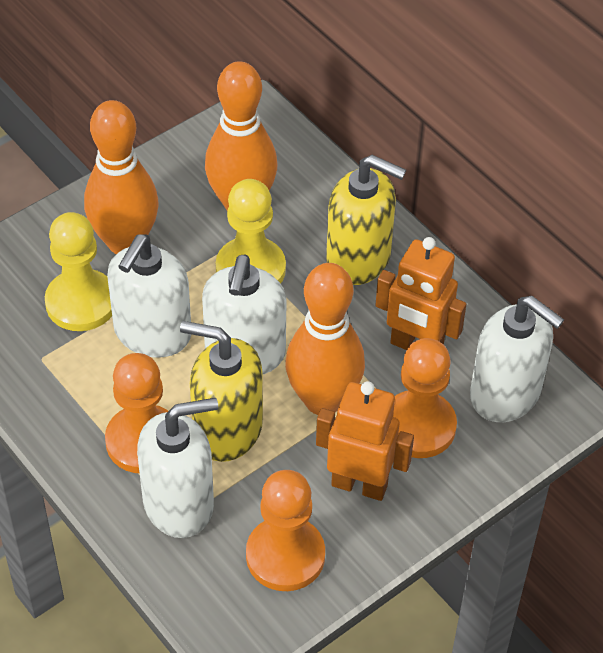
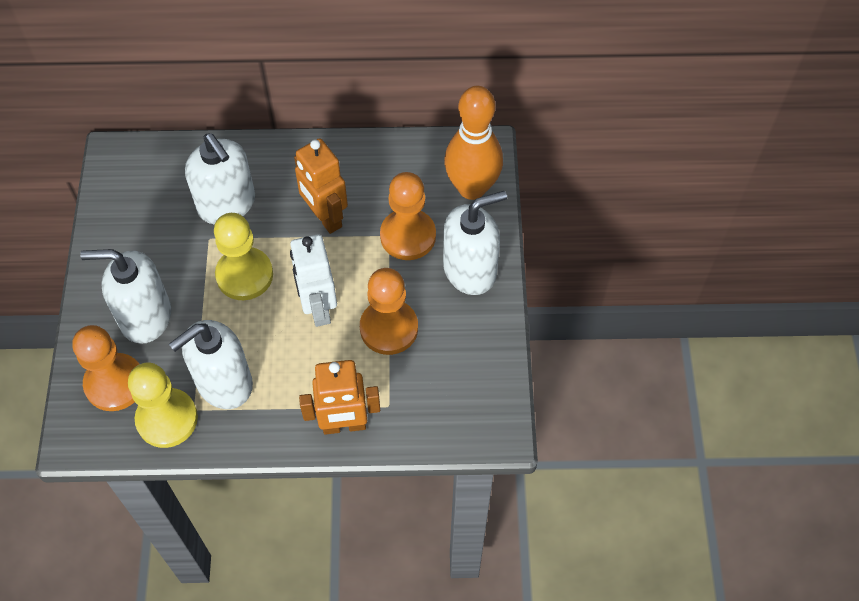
orange bowling pin: [84,100,159,254] [205,61,277,211] [285,263,365,415] = 3 -> [444,86,503,200] = 1
white robot: none = 0 -> [290,234,337,327] = 1
yellow soap dispenser: [180,321,263,462] [326,155,406,285] = 2 -> none = 0

